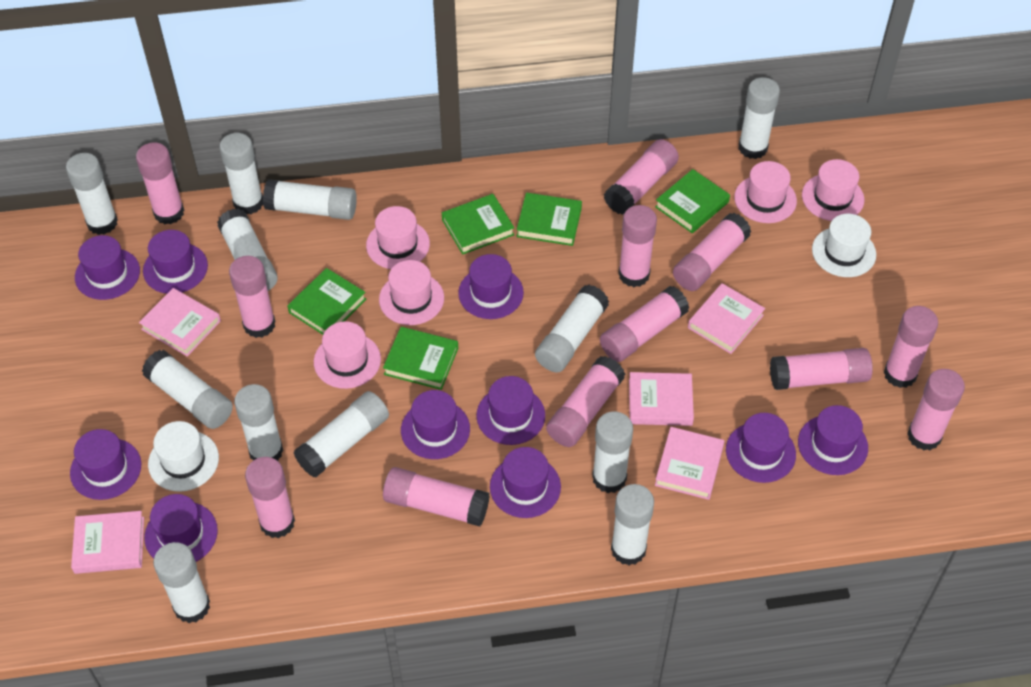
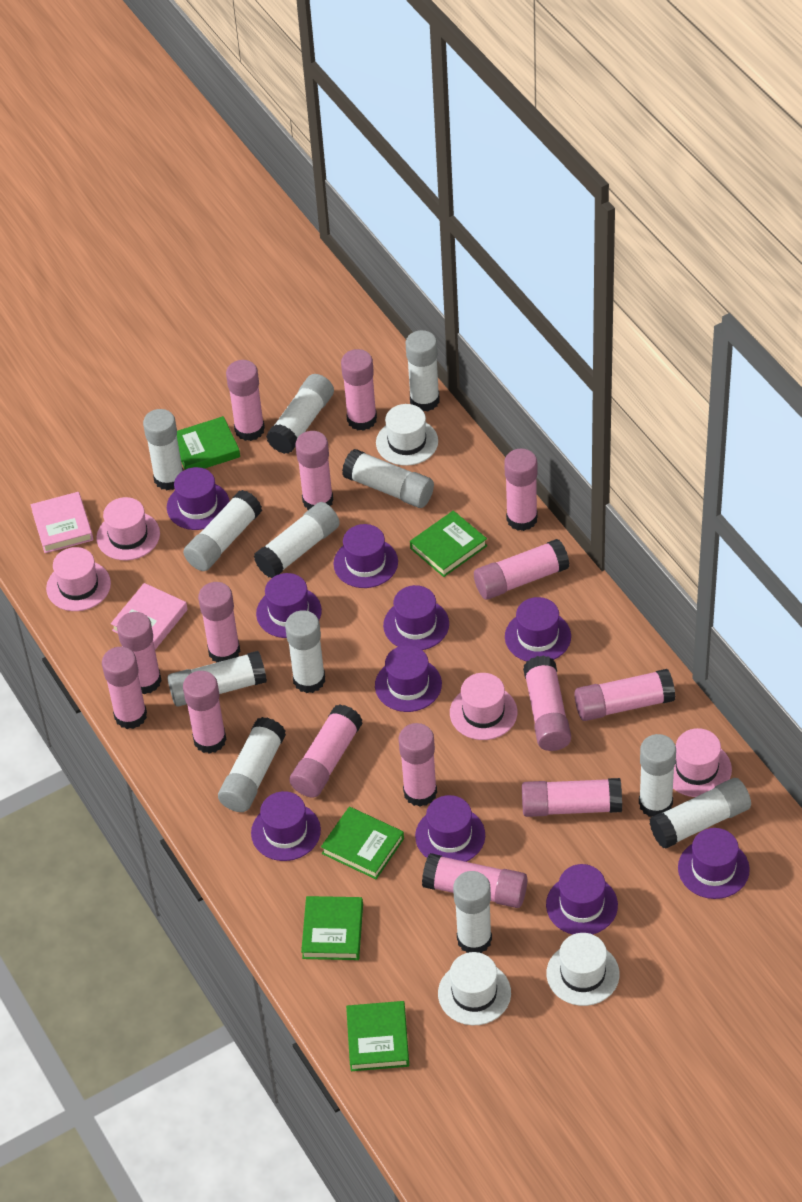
pink book: [71,511,144,574] [139,288,221,357] [629,372,694,426] [655,427,724,500] [688,283,765,354] = 5 -> [31,492,93,553] [111,583,188,650] = 2
pink glue stick: [136,143,184,224] [229,256,275,338] [245,457,295,538] [383,467,490,526] [546,356,625,447] [600,286,689,362] [604,139,679,215] [618,205,657,287] [673,213,751,291] [770,348,873,390] [884,306,938,388] [907,369,965,451] = 12 -> [102,647,147,729] [117,612,162,694] [183,671,227,754] [198,582,240,662] [226,360,265,441] [289,704,363,798] [295,431,333,510] [341,349,377,431] [398,723,437,807] [422,853,527,908] [474,539,570,600] [504,449,538,531] [522,778,622,817] [523,656,571,751] [575,669,675,721] = 15
pink hat: [314,321,381,389] [366,206,430,269] [379,260,444,325] [734,161,797,223] [802,159,864,221] = 5 -> [46,547,111,611] [96,497,160,560] [450,673,517,740] [673,728,732,797] = 4
white hat: [148,421,219,492] [812,214,876,277] = 2 -> [376,404,438,466] [438,952,511,1025] [546,933,620,1006] = 3

